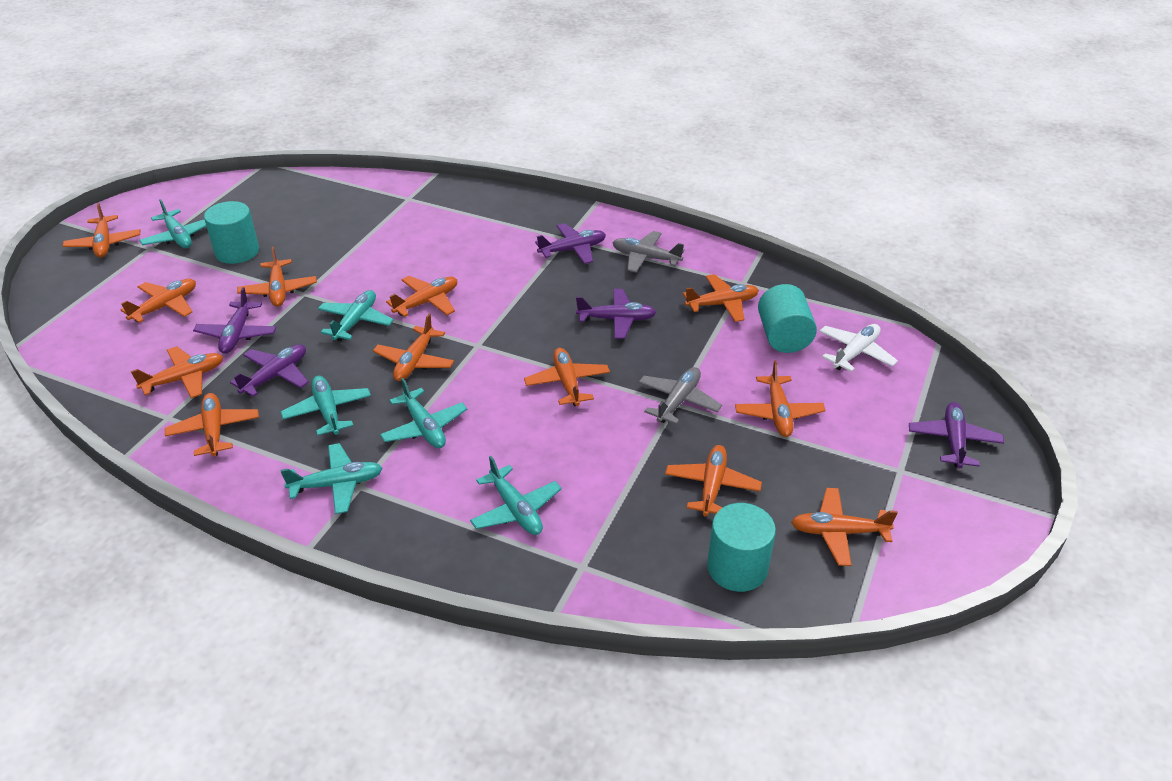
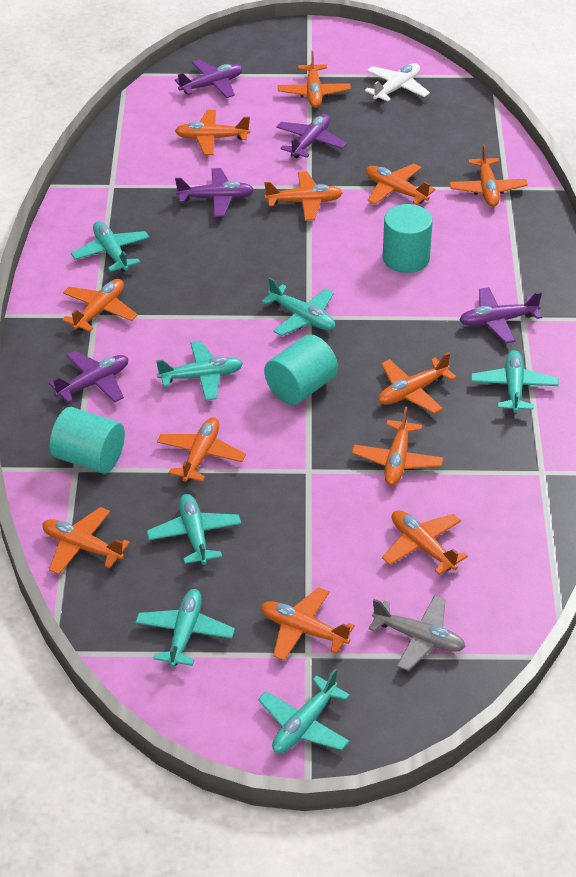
grey plane: [613,231,685,272] [639,367,722,425] = 2 -> [369,596,465,671] = 1
turquoise plane: [139,199,206,248] [280,376,371,436] [281,443,383,514] [318,290,394,341] [380,378,467,448] [470,456,562,535] = 6 -> [71,221,149,272] [135,589,235,667] [147,494,241,565] [156,341,243,401] [258,669,350,753] [261,278,335,336] [471,350,559,413] = 7

